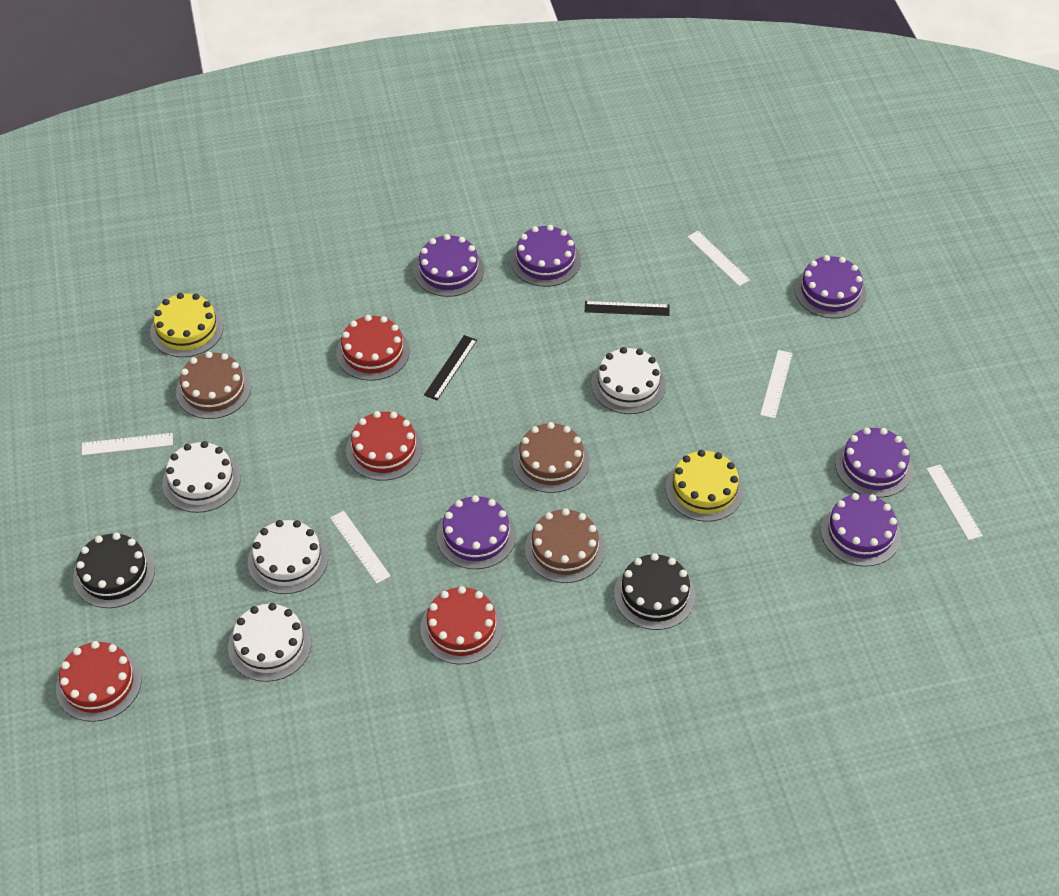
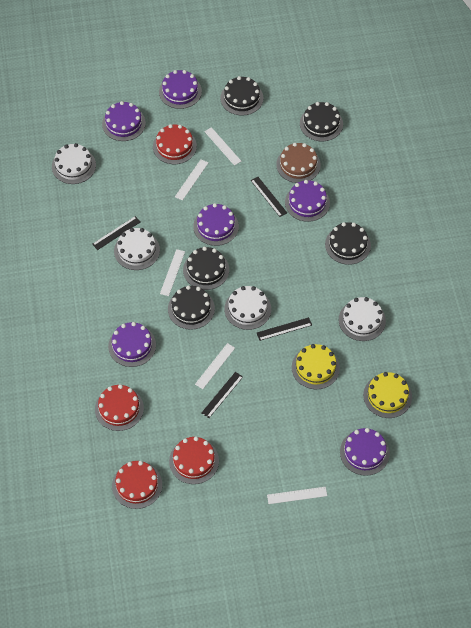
black cake: [73,533,155,608] [614,553,696,630] = 2 -> [168,285,215,330] [183,247,229,290] [220,76,263,116] [300,102,343,141] [325,222,371,265] = 5
black ruler: [424,335,477,400] [585,301,670,316] = 2 -> [92,216,140,250] [202,372,243,418] [251,177,287,217] [257,317,312,341] = 4
brown cake: [176,352,251,419] [513,422,590,493] [525,508,605,583] = 3 -> [276,143,321,183] = 1

